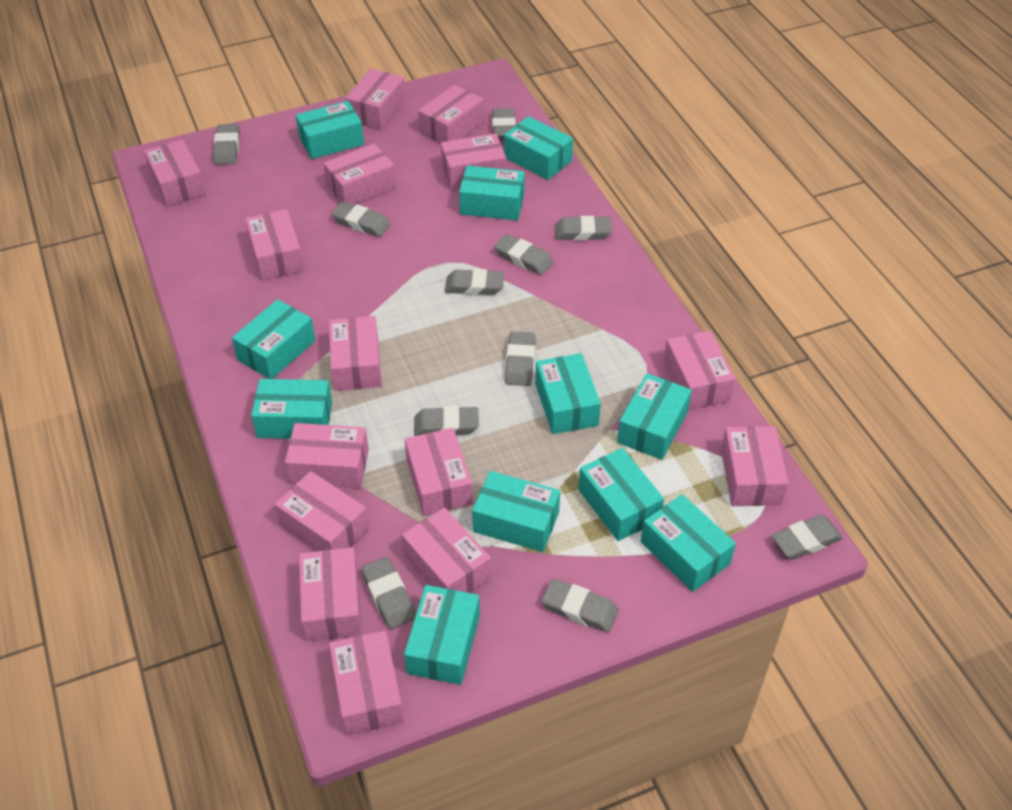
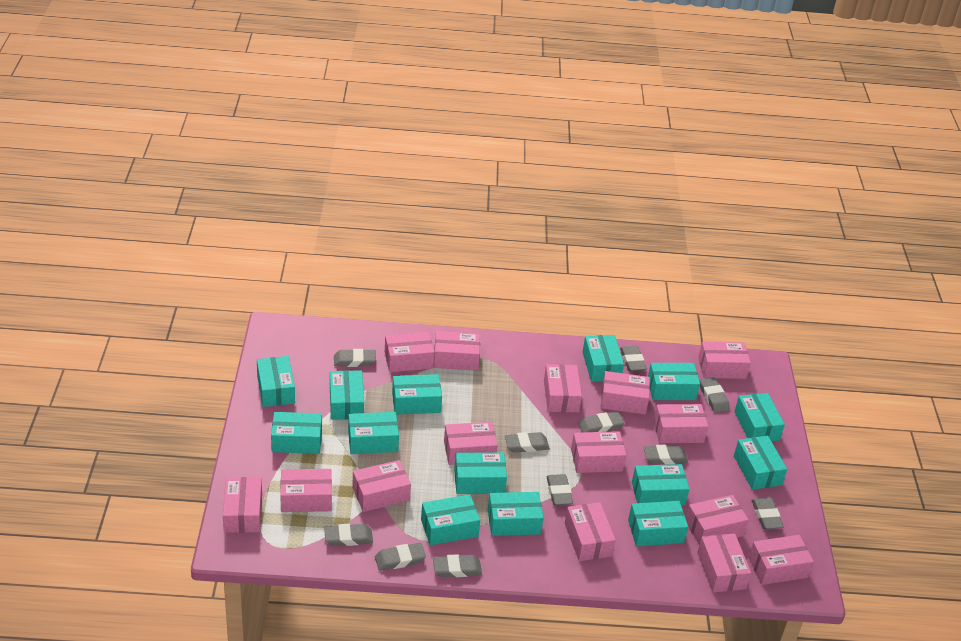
turquoise box: [232,299,315,379] [251,379,332,439] [296,101,364,159] [404,585,480,685] [459,166,525,221] [472,471,560,552] [504,116,573,180] [535,353,601,434] [578,448,664,541] [617,373,692,460] [641,494,736,592] = 11 -> [257,356,295,407] [271,412,322,454] [330,370,364,420] [348,412,399,454] [392,374,442,415] [421,494,480,545] [454,452,507,494] [488,492,544,536] [583,335,624,382] [628,501,688,546] [632,464,689,506] [648,363,700,400] [734,393,785,442] [734,435,787,490] = 14

